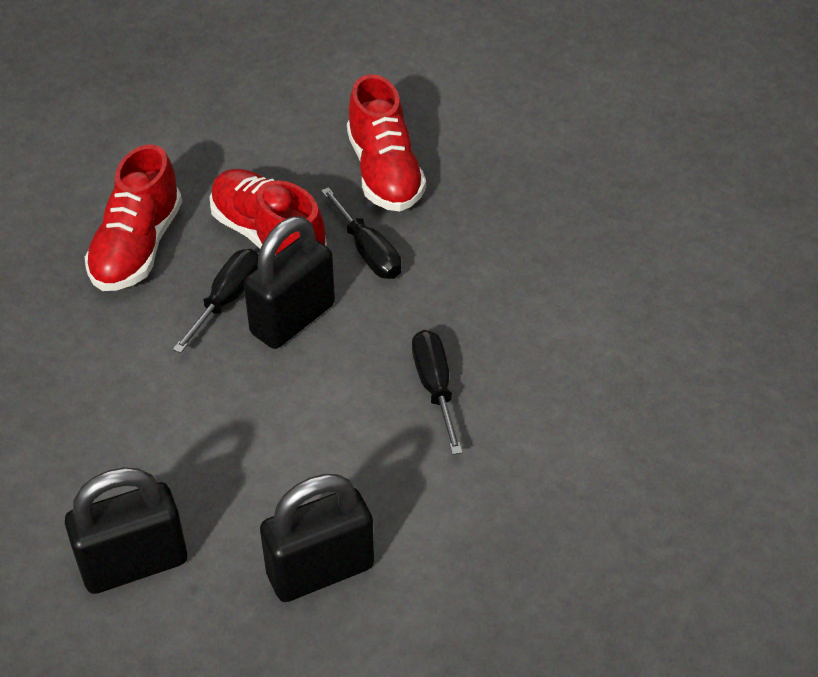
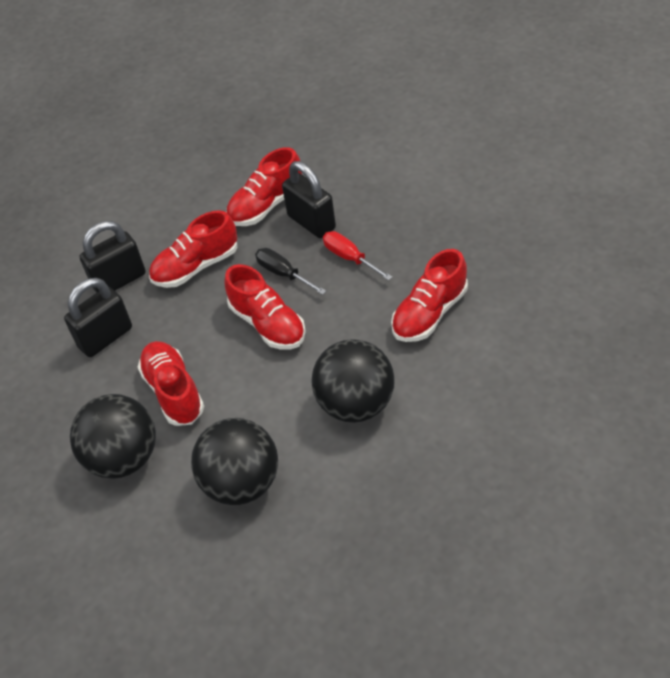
black ball: none = 0 -> [70,394,156,479] [191,418,278,505] [311,339,395,423] = 3
black screwdriver: [173,249,258,353] [321,187,402,279] [412,330,463,455] = 3 -> [255,248,326,295] = 1
red screwdriver: none = 0 -> [323,231,392,280] = 1
red shoe: [85,145,182,291] [209,169,327,255] [347,75,426,211] = 3 -> [138,341,204,426] [149,210,237,288] [224,264,306,349] [226,147,302,226] [391,249,468,342] = 5

